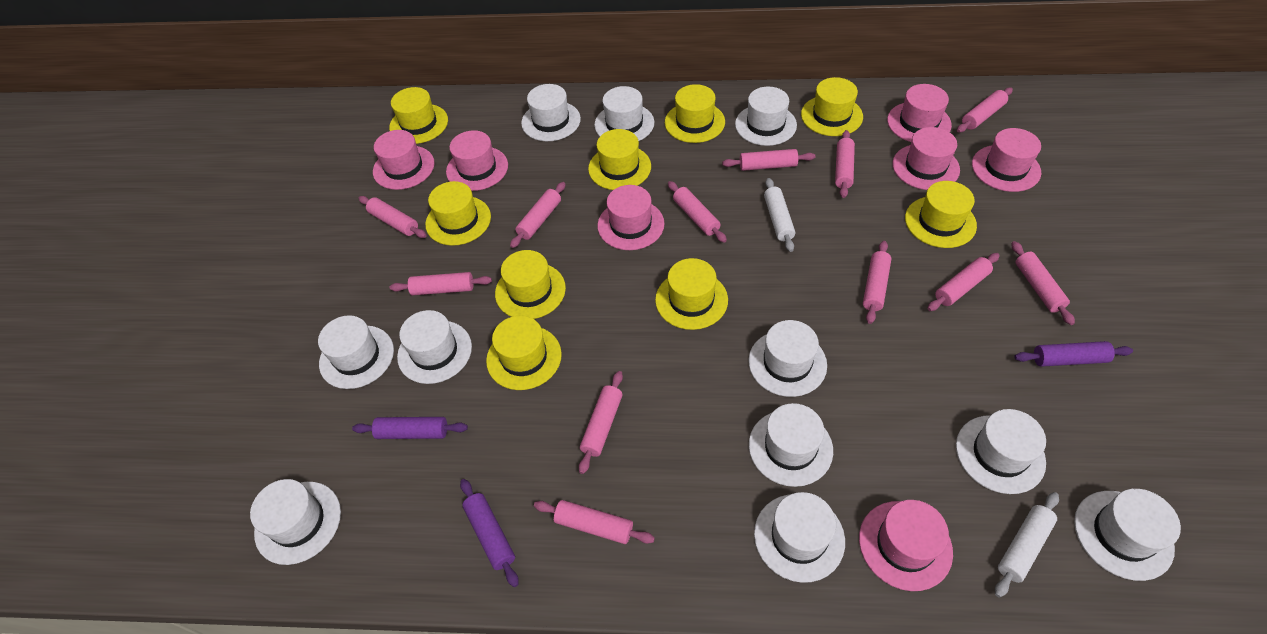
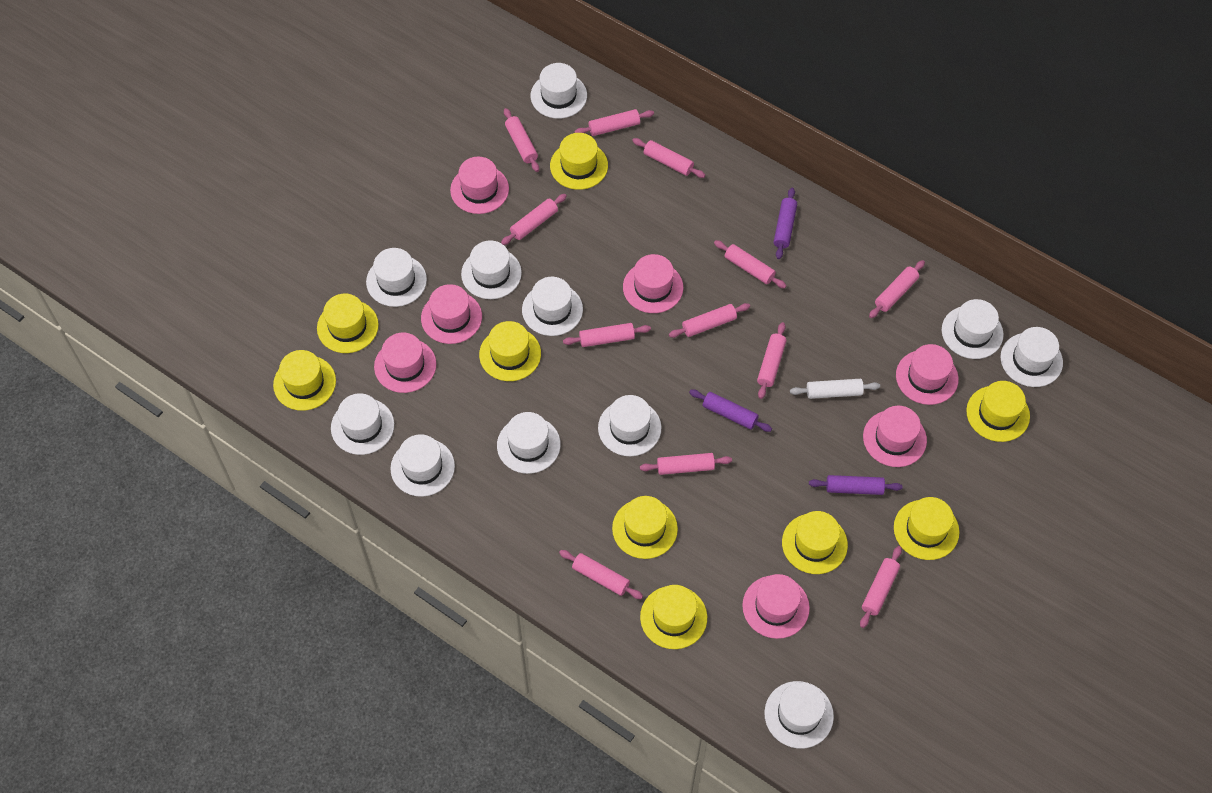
white rolling pin: [764,178,795,252] [995,492,1059,598] = 2 -> [790,379,880,399] = 1

